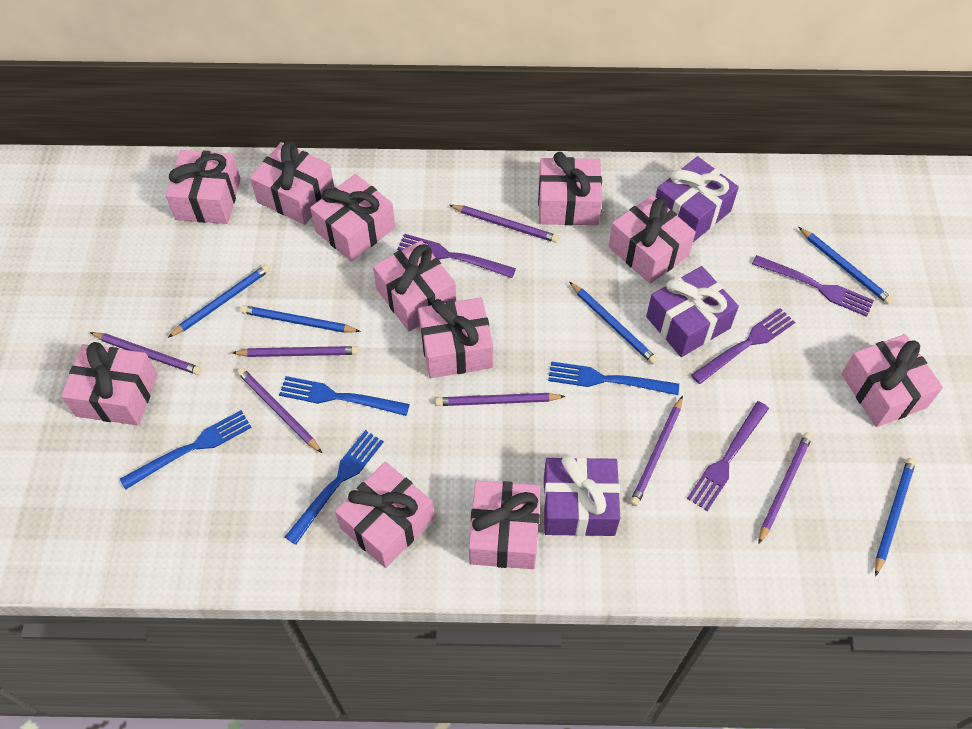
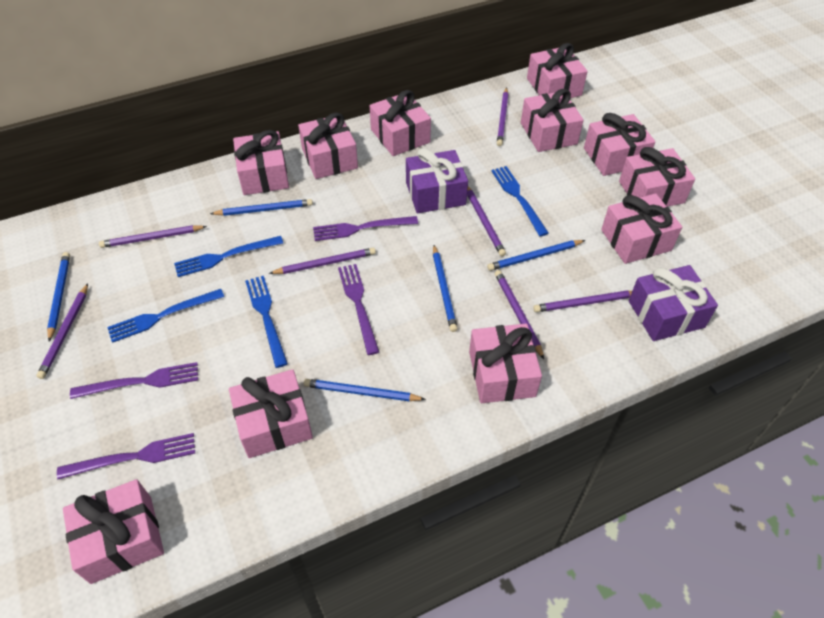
purple gift: [543,455,620,536] [646,266,739,357] [656,156,739,242] = 3 -> [406,148,468,213] [629,265,718,341] = 2

